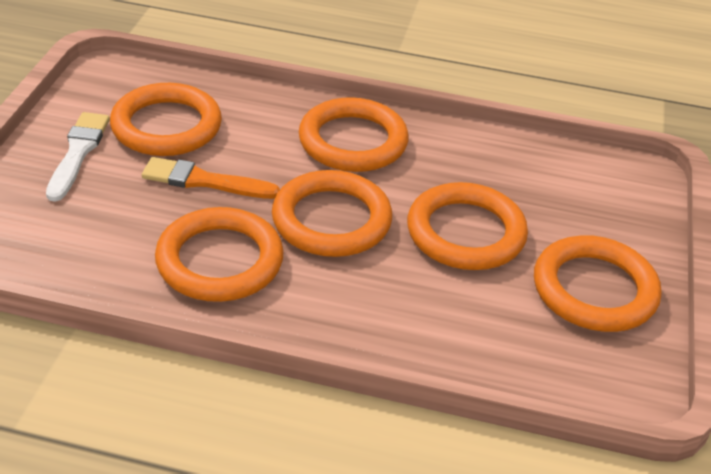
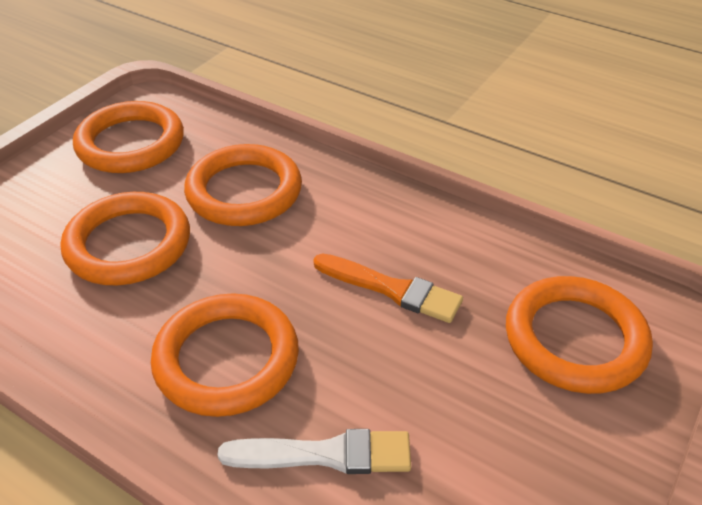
orange ring: [110,83,222,156] [155,207,284,302] [272,170,392,257] [299,97,409,172] [407,182,528,270] [534,235,662,332] = 6 -> [61,192,190,285] [73,101,184,173] [151,293,299,417] [184,144,302,226] [506,276,653,394] = 5

